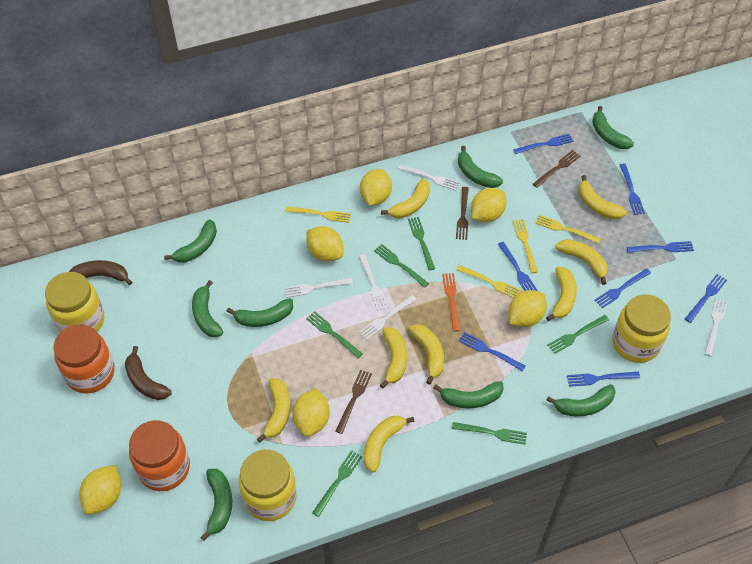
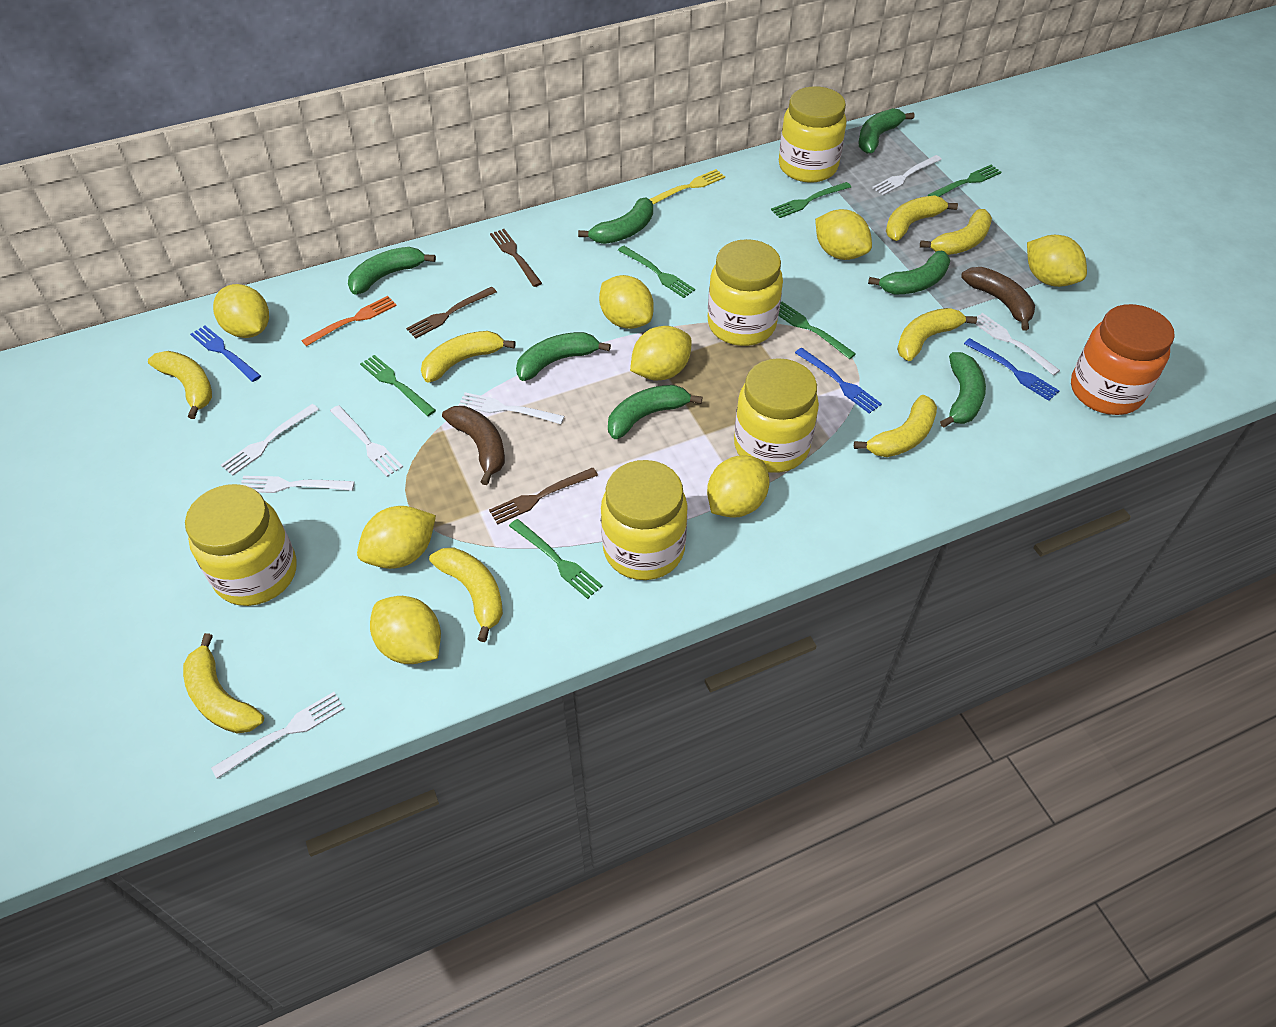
blue fork: [459,332,526,371] [498,242,538,291] [513,134,574,154] [567,372,640,387] [594,268,651,308] [620,164,645,215] [627,241,694,253] [685,274,727,323] = 8 -> [190,326,261,382] [795,348,882,414] [964,338,1059,401] = 3
green banana: [164,219,217,263] [192,280,223,338] [201,469,233,541] [226,298,293,327] [433,381,503,408] [458,146,503,188] [546,384,616,417] [592,106,634,149] = 8 -> [348,247,436,295] [516,332,611,381] [578,197,653,244] [608,385,703,439] [859,108,914,154] [868,251,950,295] [940,352,986,428] = 7
orange jar: [54,324,115,394] [129,420,190,491] = 2 -> [1071,304,1175,415] = 1
white fork: [284,278,353,298] [359,254,389,311] [359,295,417,340] [398,164,460,191] [705,298,728,357] = 5 -> [211,692,345,778] [221,404,319,476] [240,476,355,493] [330,405,403,477] [458,392,564,424] [872,155,942,195] [975,313,1060,376] = 7
yellow fork: [286,206,351,223] [456,265,522,298] [513,219,538,273] [535,215,601,244] = 4 -> [649,169,725,205] = 1
yellow jar: [45,272,104,332] [239,450,297,521] [612,295,671,363] = 3 -> [185,484,297,606] [601,460,688,580] [708,239,783,346] [734,358,819,473] [779,87,846,183] = 5
yellow lemon: [79,465,121,515] [292,388,330,437] [306,226,343,261] [360,169,392,206] [471,188,506,222] [508,290,547,327] = 6 -> [213,284,269,338] [357,506,436,569] [370,596,441,664] [599,275,654,329] [630,326,692,380] [707,455,770,517] [815,209,872,260] [1027,235,1087,287] = 8

